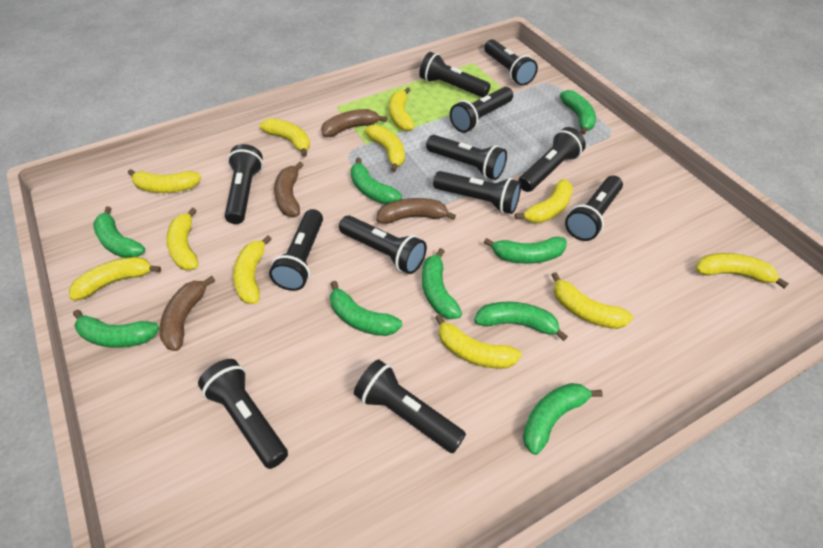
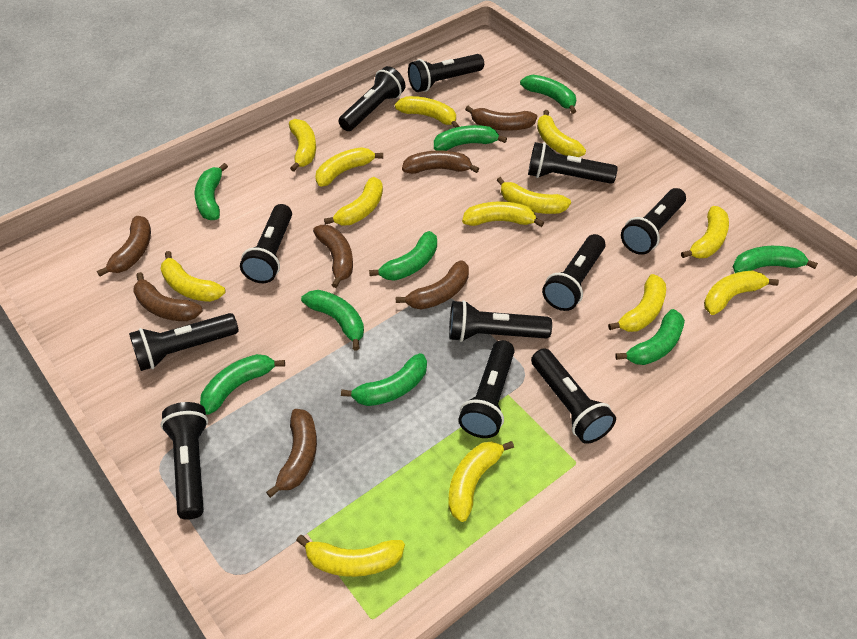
black flashlight: [198,359,288,469] [225,144,263,224] [269,209,323,291] [339,215,427,274] [354,359,466,453] [419,52,491,98] [426,135,507,180] [433,171,521,214] [450,87,513,133] [484,39,538,86] [518,127,586,192] [565,175,623,241] = 12 -> [129,313,239,371] [161,402,208,520] [240,204,292,283] [339,66,405,131] [408,54,484,92] [449,300,552,342] [458,340,515,438] [528,142,618,184] [531,348,616,444] [542,234,605,311] [621,188,686,255] = 11
brown banana: [159,276,215,351] [274,162,303,217] [321,109,387,137] [376,198,456,224] = 4 -> [97,216,151,277] [133,272,203,321] [266,409,317,498] [313,225,353,288] [396,260,469,310] [402,150,479,174] [465,106,537,131] = 7
yellow banana: [69,257,161,301] [128,169,201,193] [166,208,198,270] [233,235,272,304] [260,118,310,157] [365,125,405,172] [389,87,415,131] [435,314,522,369] [515,179,573,223] [551,272,633,329] [696,253,789,288] = 11 -> [161,251,226,302] [289,119,316,172] [296,535,405,577] [315,147,383,187] [324,177,383,225] [395,96,459,128] [448,441,514,522] [462,201,544,227] [497,177,571,214] [537,110,586,157] [608,274,666,332] [681,206,729,258] [704,270,779,315] = 13

